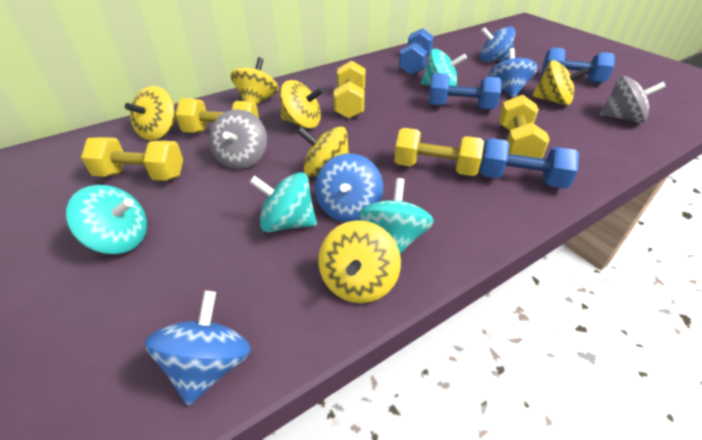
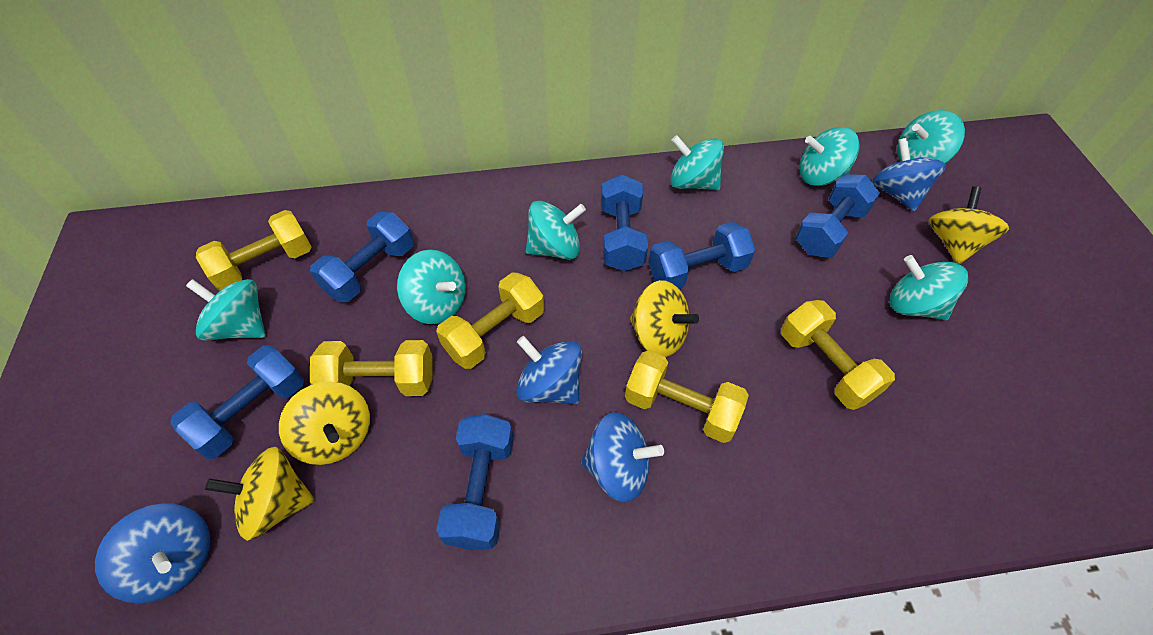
blue dumbbell: [399,28,434,75] [429,73,502,110] [479,138,579,189] [541,48,615,84] = 4 -> [170,345,304,459] [310,212,414,302] [437,414,514,550] [601,174,648,272] [649,222,755,289] [796,174,880,258] = 6
grey spinning top: [209,109,267,169] [600,76,666,123] = 2 -> none = 0
turquoise spinning top: [66,185,147,254] [250,172,317,232] [359,178,434,254] [421,49,467,86] = 4 -> [186,279,265,341] [397,250,466,324] [526,201,586,260] [670,135,724,190] [799,127,860,186] [890,255,968,320] [897,110,965,163] = 7
yellow spinning top: [125,86,176,140] [231,57,279,105] [280,80,323,129] [297,126,349,177] [318,220,401,303] [532,60,590,106] = 6 -> [205,447,315,541] [279,382,370,465] [630,280,699,357] [929,186,1009,264] = 4

